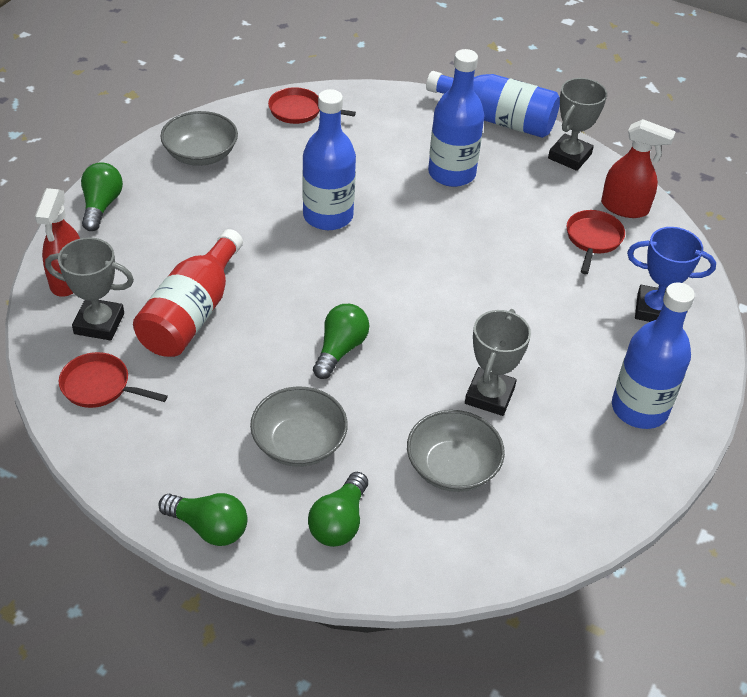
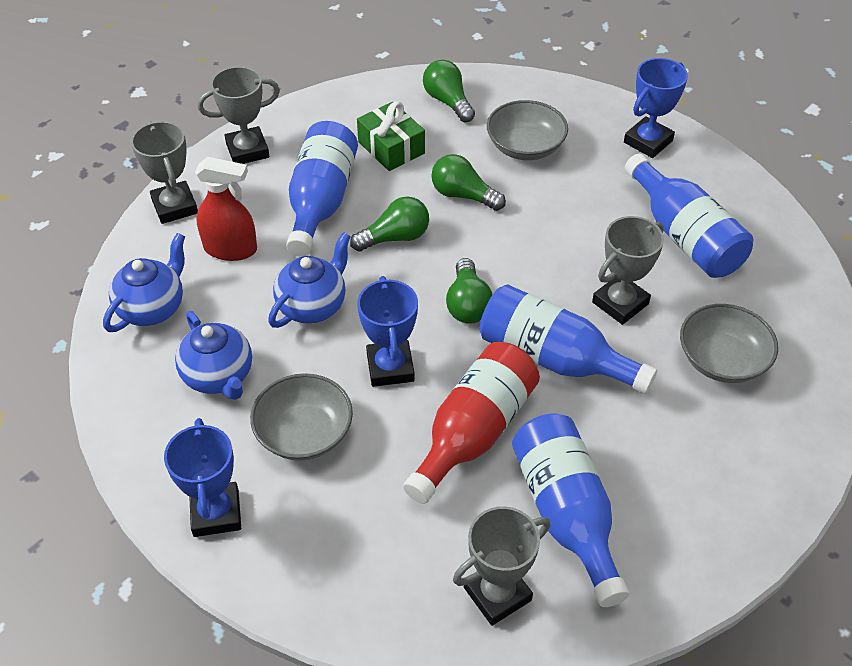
blue teapot: none = 0 -> [103,233,185,332] [175,311,252,400] [268,232,351,328] = 3
blue trophy: [627,227,716,322] = 1 -> [164,418,241,537] [357,276,418,387] [624,58,688,158] = 3
green gift: none = 0 -> [357,101,425,171] = 1
grey trophy: [45,237,134,341] [465,309,531,416] [548,78,607,171] = 3 -> [131,121,198,224] [198,66,280,164] [453,506,550,626] [592,216,664,325] = 4
red pan: [59,352,168,408] [268,87,356,124] [566,210,625,274] = 3 -> none = 0
red spray bottle: [35,188,80,297] [601,119,676,218] = 2 -> [195,157,257,261] = 1

